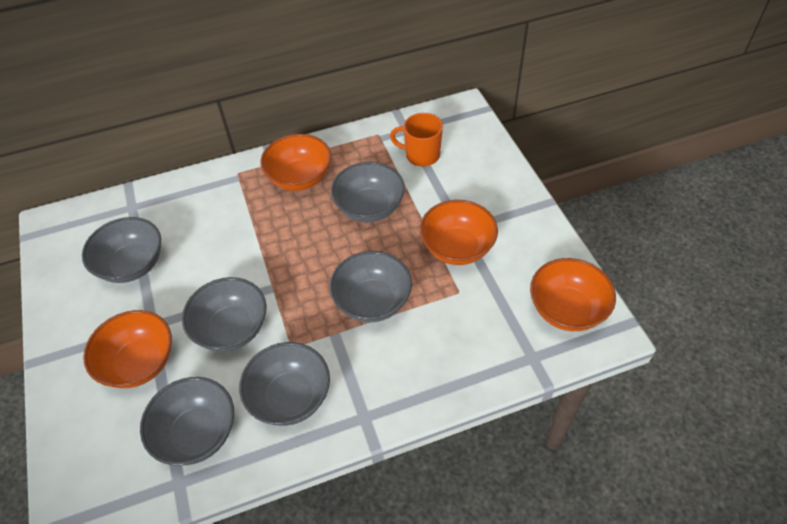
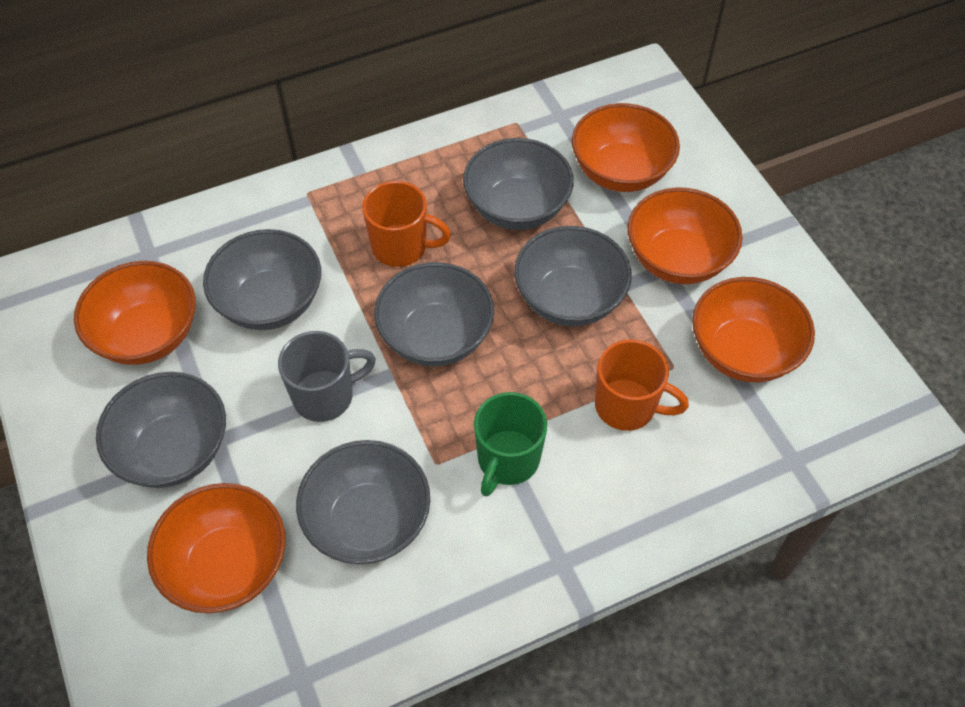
green mug: none = 0 -> [474,392,547,497] = 1
grey mug: none = 0 -> [278,331,376,422] = 1
orange bowl: [83,310,172,388] [260,134,331,191] [420,200,498,265] [530,258,616,331] = 4 -> [74,261,196,365] [147,483,285,613] [572,103,680,192] [628,187,743,284] [692,277,815,382] = 5
orange mug: [390,113,443,167] = 1 -> [362,181,451,267] [595,339,689,431] = 2

